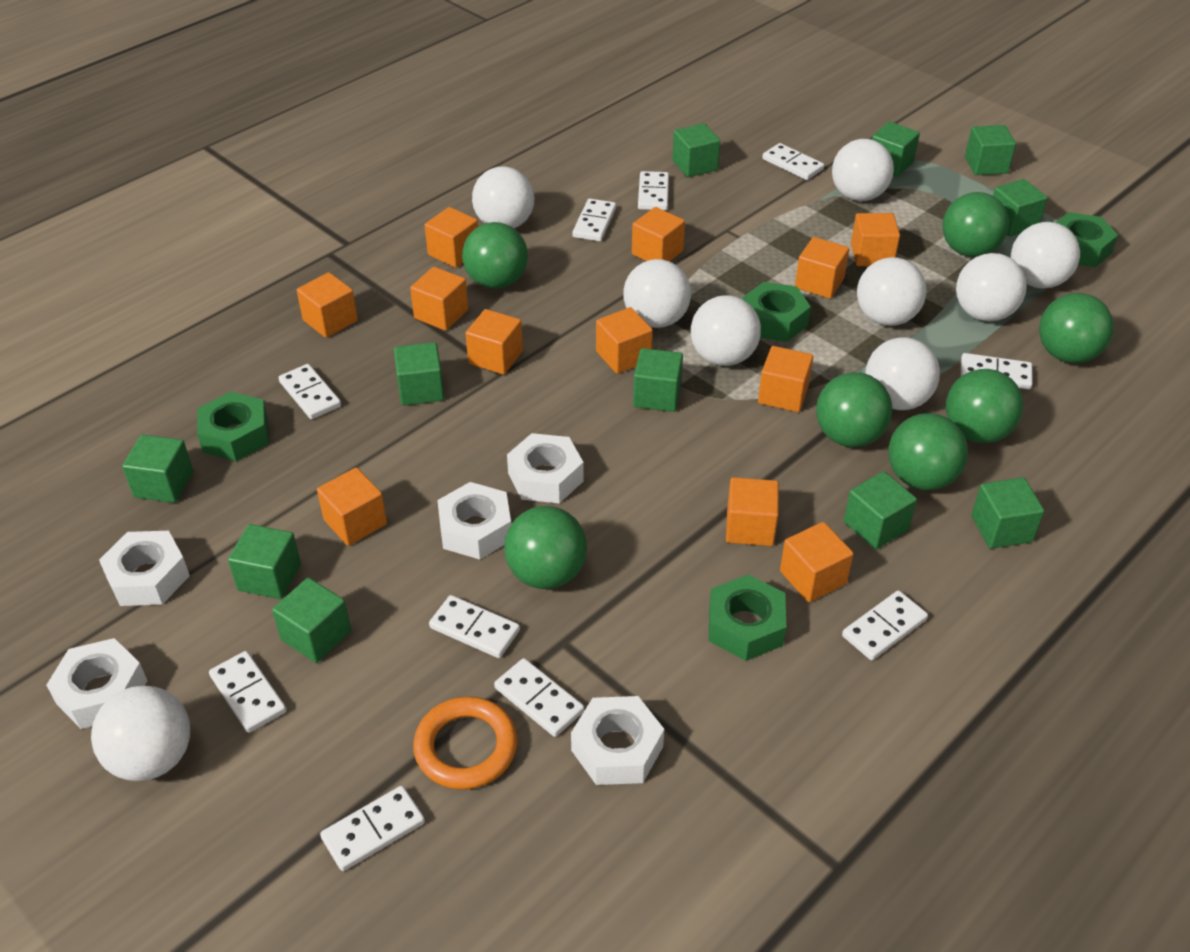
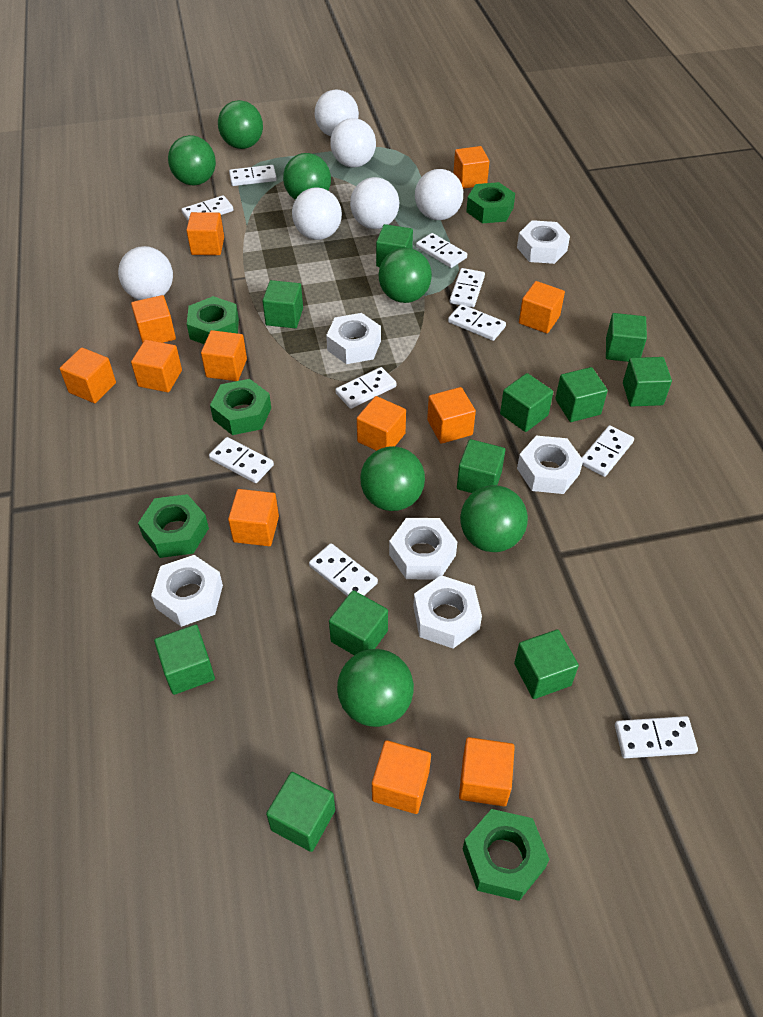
green nut: [197,392,269,461] [709,575,786,661] [742,282,811,342] [1055,212,1118,267] = 4 -> [138,494,209,558] [187,296,239,344] [210,379,271,435] [463,809,550,901] [466,182,515,223] = 5
orange ring: [413,696,518,790] = 1 -> none = 0
white ball: [91,686,190,781] [472,167,534,228] [623,259,691,328] [691,295,761,366] [832,139,894,201] [857,257,927,326] [865,337,940,410] [956,253,1027,322] [1011,222,1080,289] = 9 -> [118,246,173,300] [292,187,342,240] [315,90,359,136] [330,118,376,168] [350,177,399,229] [415,169,463,220] = 6
white nut: [46,638,147,729] [99,531,190,606] [437,482,511,559] [507,433,584,503] [571,696,664,785] = 5 -> [151,555,223,627] [326,313,381,364] [389,518,457,580] [413,575,482,648] [517,220,570,264] [517,436,583,494] = 6

